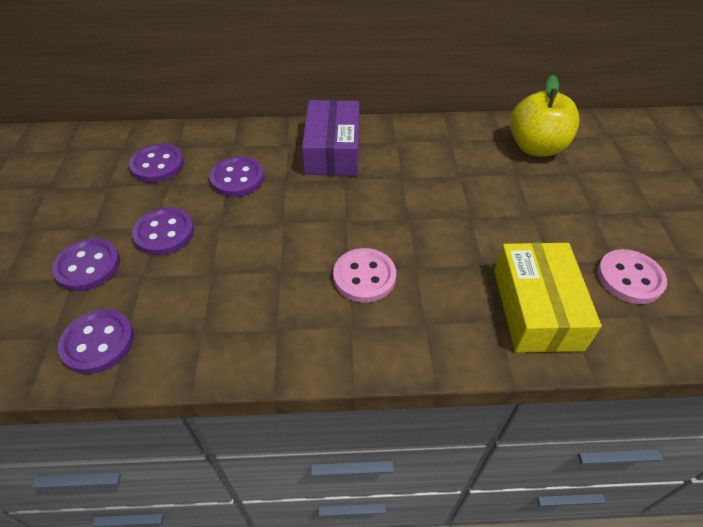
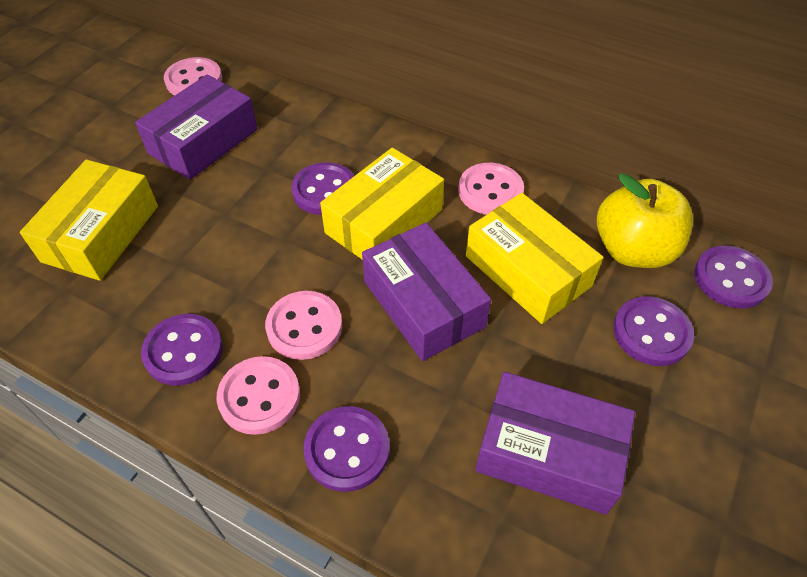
pink button: [333,248,396,303] [597,249,667,304] = 2 -> [164,57,222,95] [216,356,300,435] [265,291,342,360] [458,163,524,215] = 4
purple box: [302,100,359,176] = 1 -> [135,74,258,180] [362,223,491,361] [475,372,635,515] = 3
yellow box: [494,243,602,353] = 1 -> [20,160,158,281] [320,148,444,259] [466,193,603,324] = 3

